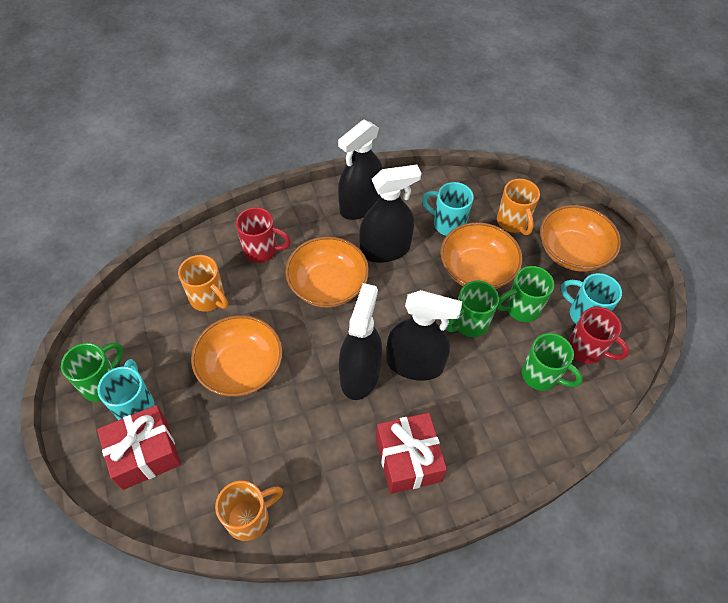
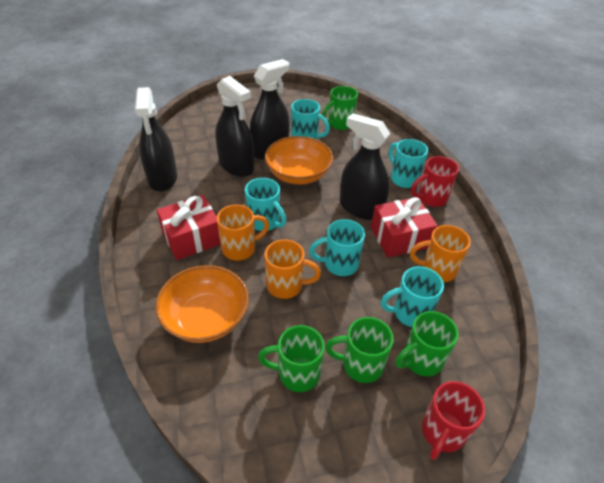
orange bowl: [191,315,283,396] [285,237,369,307] [441,222,522,289] [540,205,621,271] = 4 -> [155,265,249,343] [265,136,333,184] = 2
turquoise mug: [98,359,155,420] [422,182,474,236] [561,273,622,325] = 3 -> [245,178,286,231] [291,99,330,139] [309,219,365,276] [381,266,444,327] [389,139,428,188] = 5

